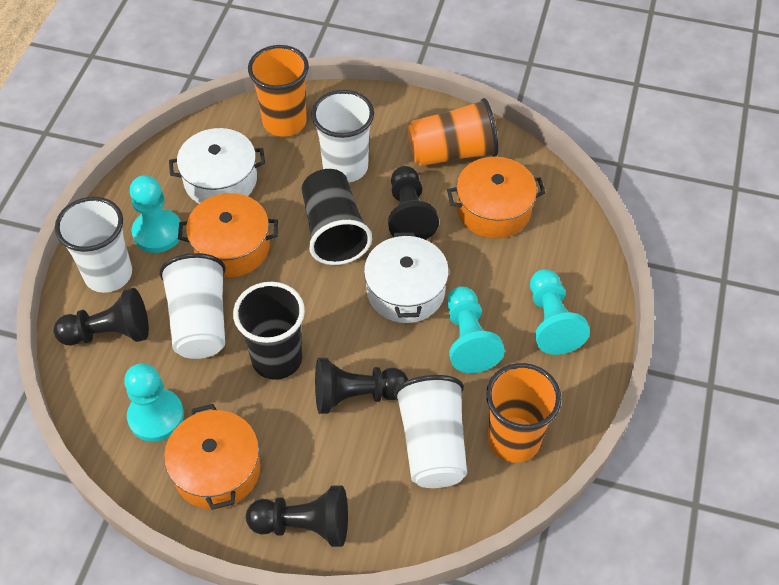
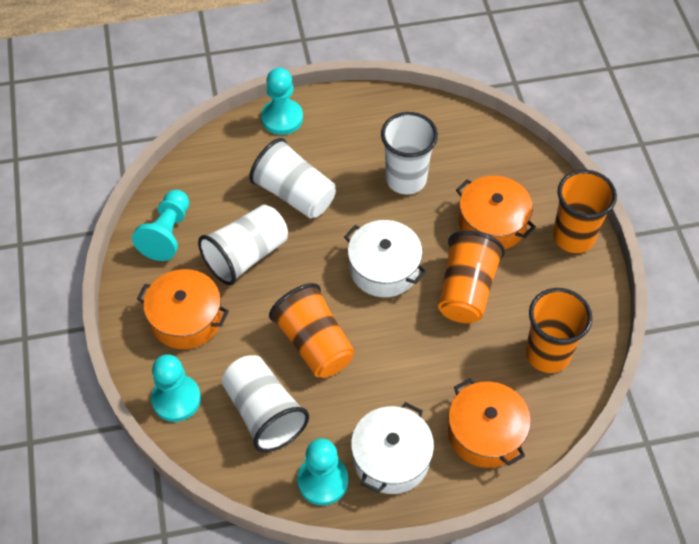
black cup: [233,282,305,380] [302,169,372,265] = 2 -> none = 0
black pawn: [54,288,149,345] [246,485,348,547] [315,358,408,414] [388,166,439,240] = 4 -> none = 0
orange cup: [248,45,309,137] [408,98,498,166] [486,363,561,463] = 3 -> [269,283,354,378] [438,231,505,323] [526,288,593,373] [553,170,617,253] = 4

